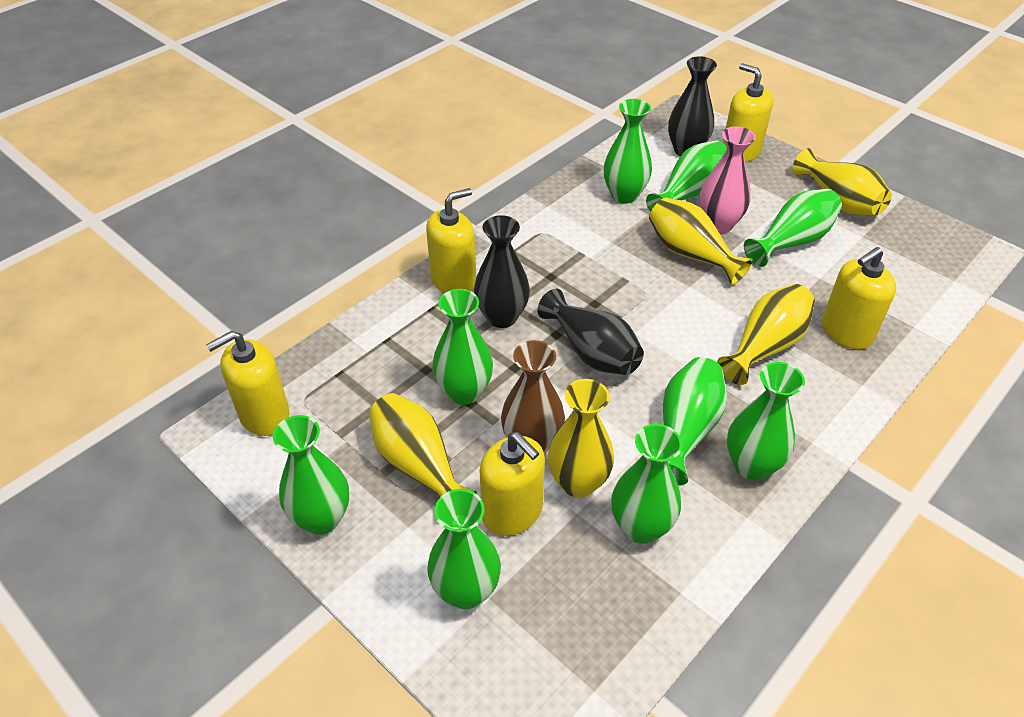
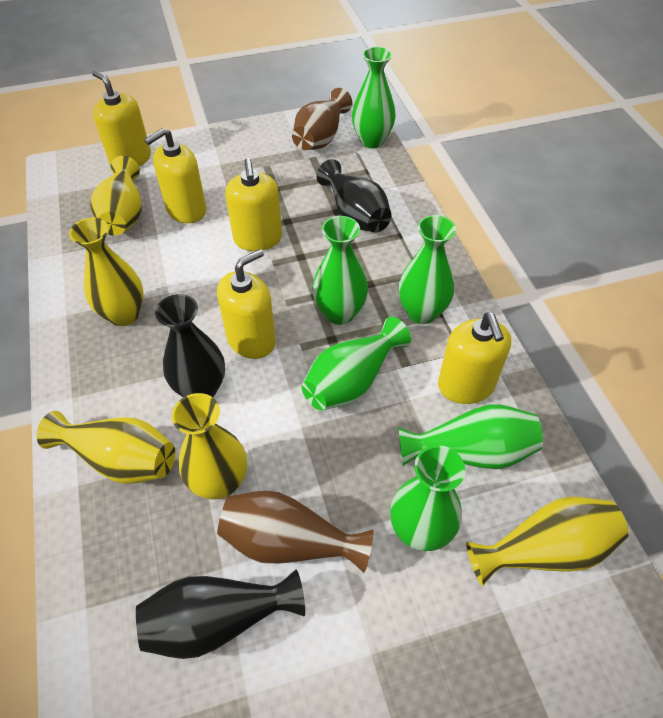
brown vase: [501,340,565,454] = 1 -> [217,490,374,574] [292,88,352,150] = 2
green vase: [273,415,349,535] [427,489,501,609] [432,289,493,405] [604,99,652,204] [611,424,682,544] [646,140,727,212] [663,357,727,486] [727,362,805,480] [744,189,842,267] = 9 -> [302,317,411,410] [312,216,368,325] [352,46,396,148] [390,445,465,551] [398,215,456,324] [398,405,543,469] = 6
pink vase: [699,126,755,233] = 1 -> none = 0

